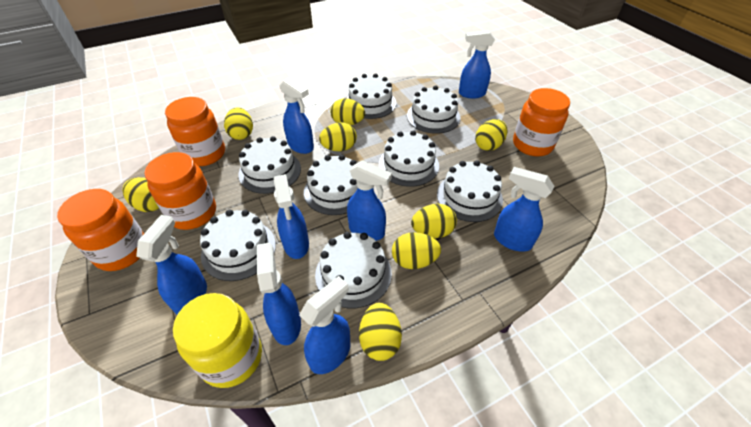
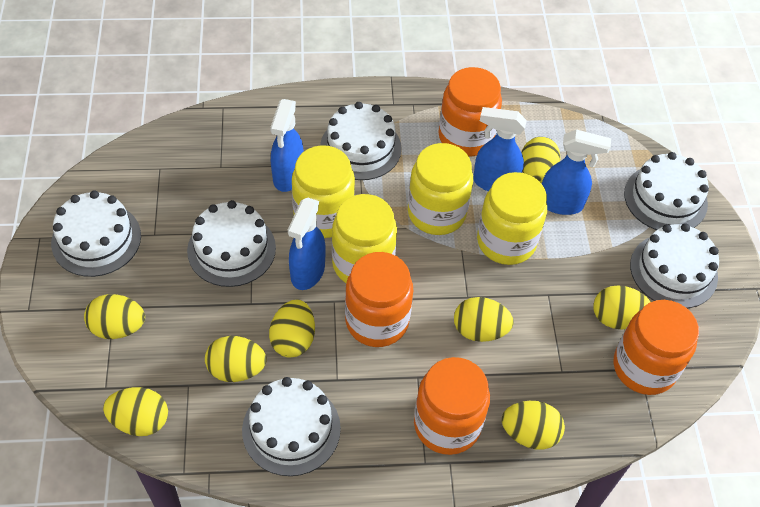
blue spray bottle: [136,215,207,315] [257,243,301,345] [273,174,309,259] [279,77,314,154] [299,276,350,374] [347,160,392,241] [459,30,495,99] [494,167,554,251] = 8 -> [270,99,304,192] [288,198,325,290] [473,107,527,191] [542,129,611,215] = 4
white cake: [200,210,276,281] [238,136,301,194] [304,155,358,215] [315,232,392,308] [347,74,396,119] [379,130,439,187] [407,86,461,134] [437,160,503,222] = 8 -> [51,190,141,277] [187,200,276,287] [242,377,341,476] [320,102,402,180] [624,152,709,230] [630,223,719,309] = 6
yellow jar: [173,293,262,388] = 1 -> [292,145,355,238] [332,194,397,283] [408,143,473,235] [477,172,547,265] = 4

